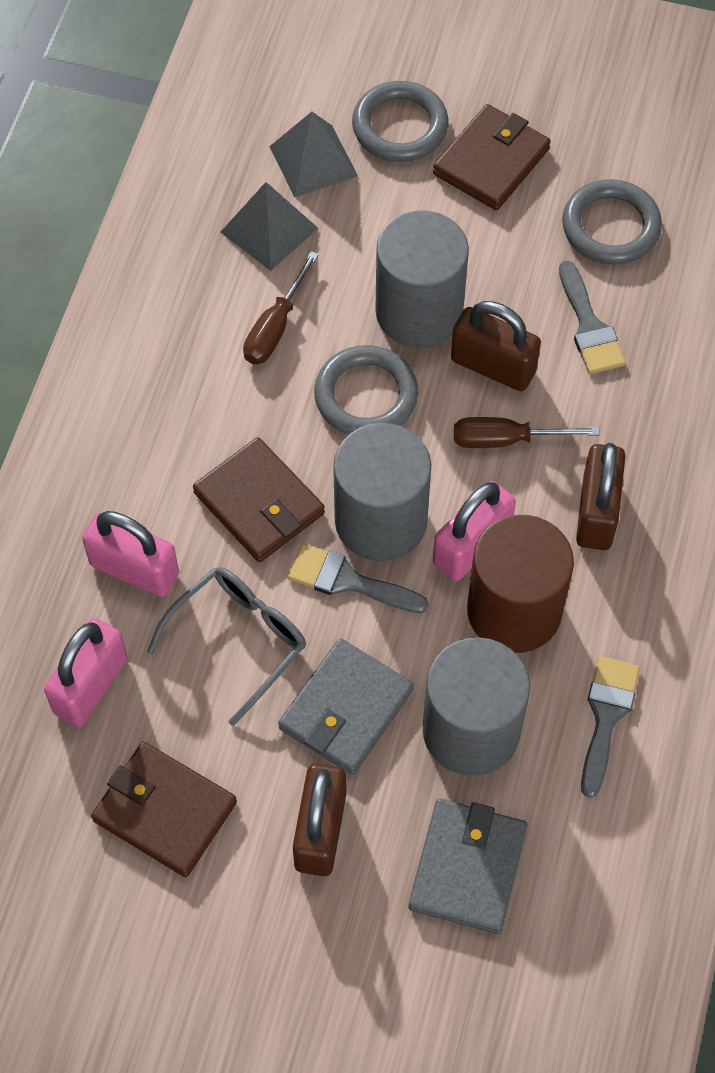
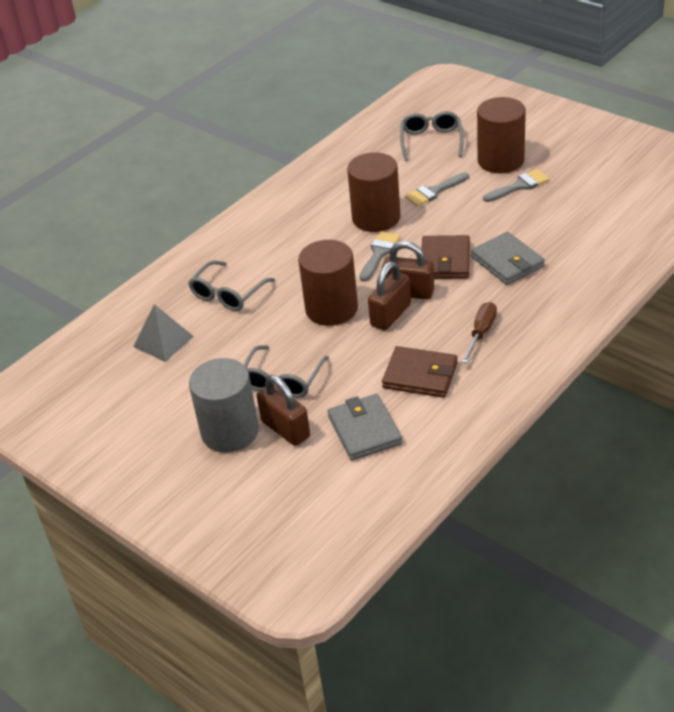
brown cylinder: [467,515,574,653] = 1 -> [298,240,358,326] [347,152,401,232] [477,97,526,173] = 3
brown screwdriver: [243,251,319,364] [454,417,600,448] = 2 -> [462,302,497,363] = 1
brown wallet: [91,742,237,877] [193,437,325,562] [433,104,551,210] = 3 -> [382,346,458,398] [421,235,470,279] = 2
grey cylinder: [333,423,431,561] [375,210,469,348] [422,637,530,776] = 3 -> [189,358,259,452] = 1
grey glasses: [147,567,306,726] = 1 -> [188,261,275,311] [244,345,329,398] [400,111,464,161] = 3
grey pyramid: [221,182,318,271] [269,112,358,198] = 2 -> [133,304,194,362] = 1
grey ring: [314,345,418,435] [352,81,449,162] [562,179,662,265] = 3 -> none = 0
pink padlock: [44,618,128,727] [82,511,179,597] [433,481,516,581] = 3 -> none = 0

